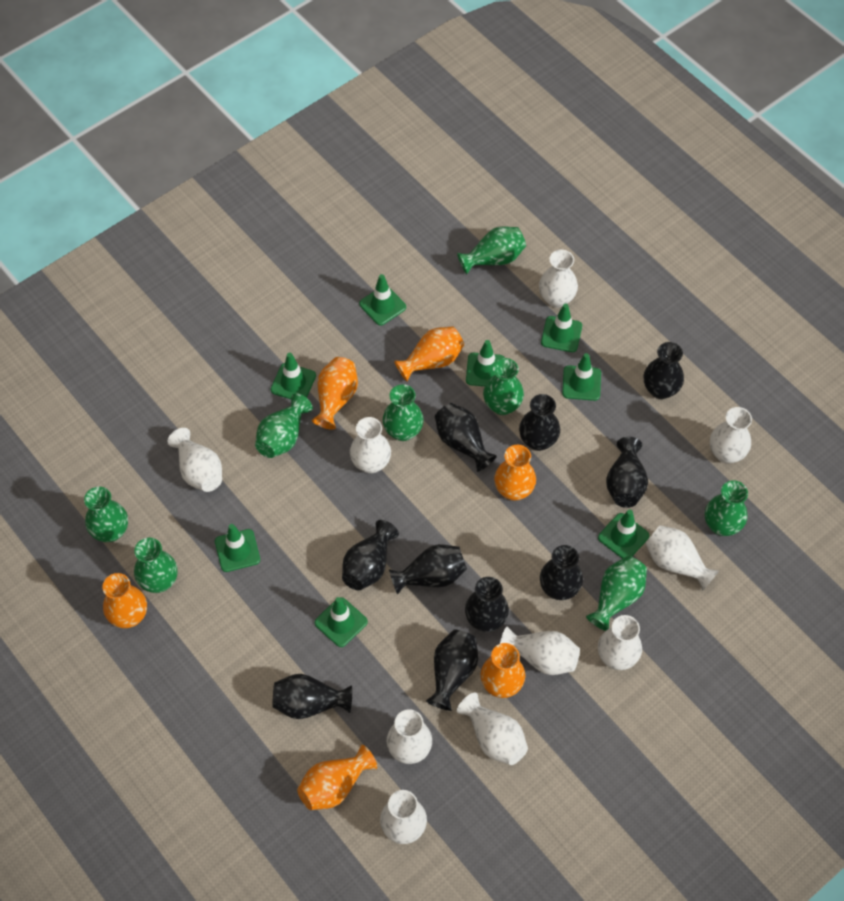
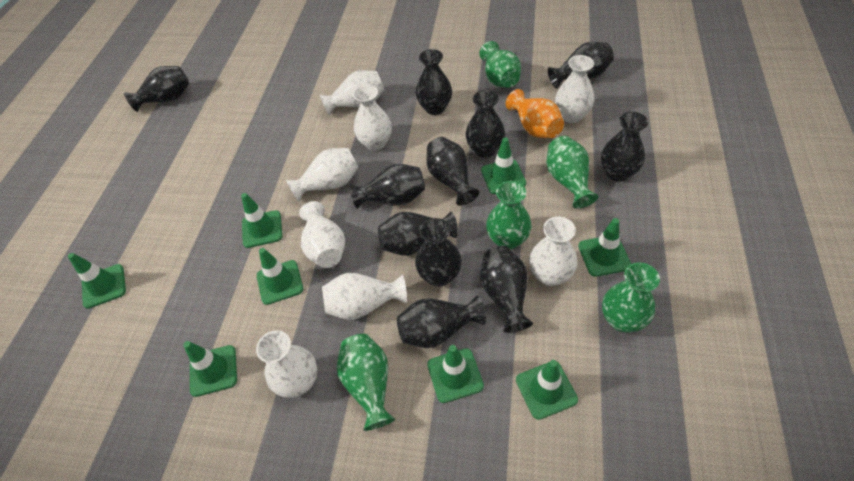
black vase: [272,674,352,719] [342,520,399,590] [389,544,467,595] [426,630,478,711] [435,403,497,472] [465,577,509,632] [519,394,560,451] [540,545,583,600] [606,437,648,508] [644,342,684,399] = 10 -> [124,66,189,112] [350,164,425,209] [378,212,458,256] [397,296,486,348] [415,218,462,286] [416,49,452,115] [427,137,479,206] [466,90,505,158] [480,246,533,333] [548,42,614,88] [601,112,648,182] = 11
green vase: [84,487,128,542] [134,537,177,593] [255,393,313,458] [383,384,424,441] [457,226,526,275] [483,358,524,415] [586,556,647,631] [705,480,748,536] = 8 -> [337,334,395,431] [479,41,521,88] [486,181,532,250] [547,136,598,208] [602,262,660,332] = 5
orange vase: [102,573,147,628] [297,745,377,810] [312,357,358,430] [394,326,464,382] [481,643,525,698] [494,445,536,501] = 6 -> [506,89,564,138] = 1
white vase: [168,428,222,492] [350,417,391,473] [380,790,427,844] [387,709,432,764] [457,692,528,765] [500,626,580,675] [539,250,578,308] [598,615,642,670] [645,525,719,591] [710,407,752,463] = 10 -> [256,330,317,398] [286,148,359,201] [299,201,345,268] [320,70,385,115] [322,273,407,320] [353,85,392,151] [529,217,577,286] [555,55,594,123] = 8

